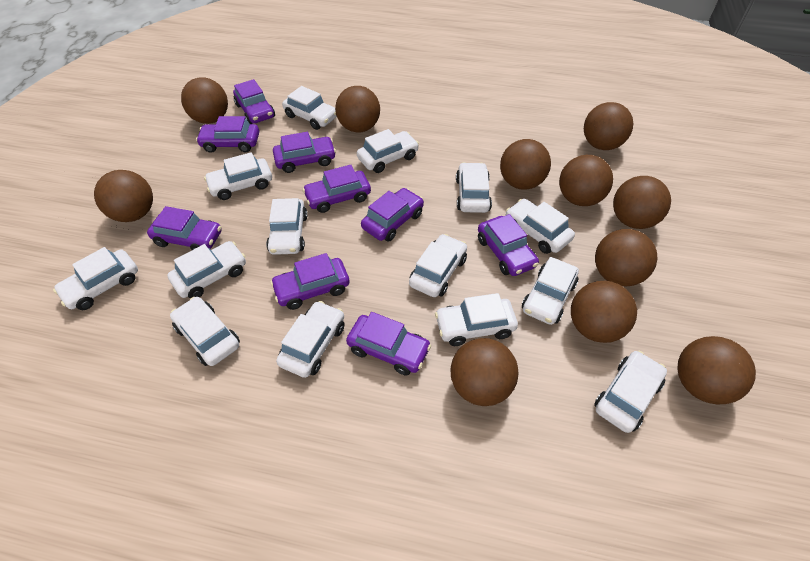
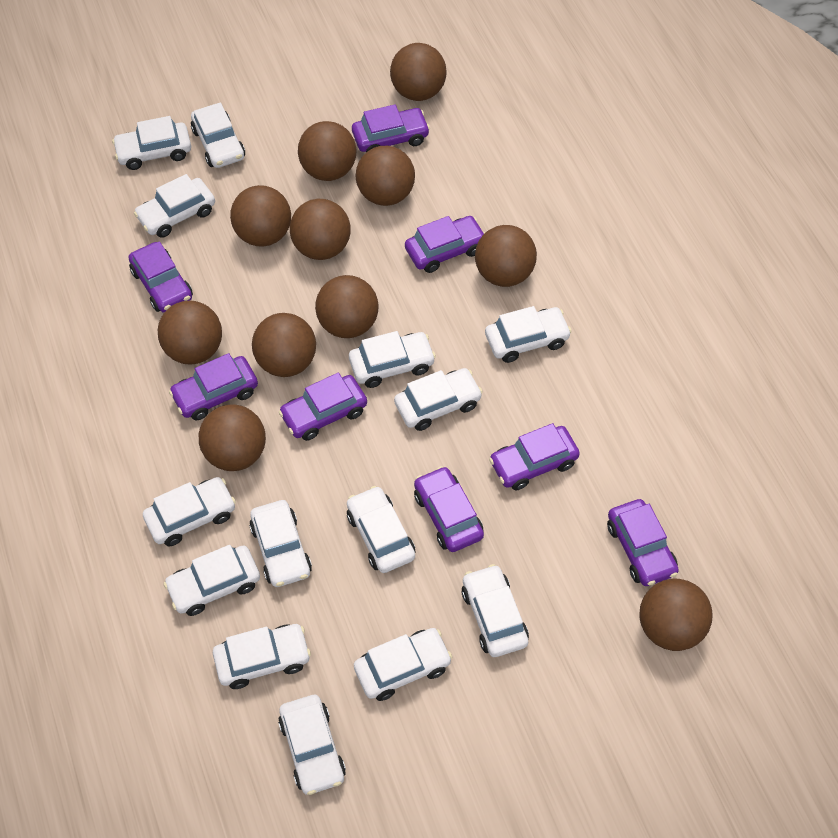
purple car: [147,206,222,250] [196,116,259,153] [233,79,275,124] [270,253,350,310] [273,132,336,173] [302,165,371,213] [346,312,431,376] [361,188,424,242] [478,214,539,276] = 9 -> [128,242,193,313] [169,353,258,420] [279,373,367,441] [352,104,430,152] [405,216,485,273] [414,466,484,552] [489,423,580,491] [607,499,679,586] = 8

